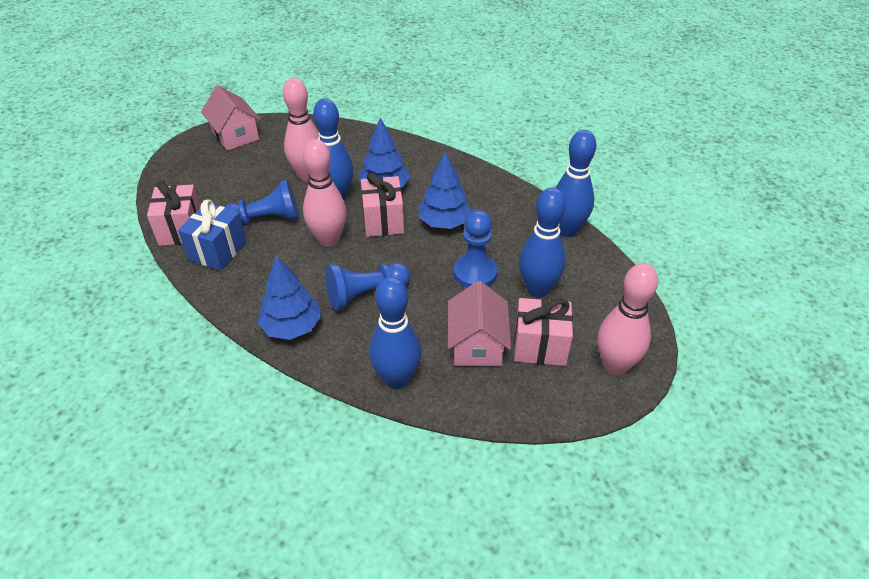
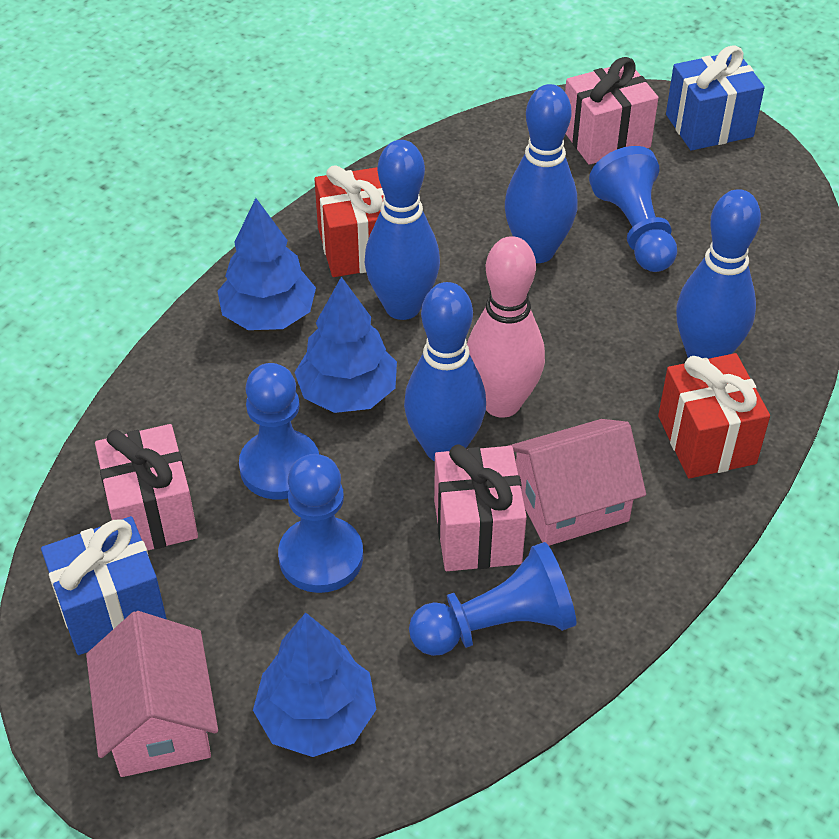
blue gift: [178,200,247,271] = 1 -> [41,516,167,655] [666,45,765,151] = 2
blue pawn: [224,180,299,225] [325,263,410,311] [453,210,497,288] = 3 -> [239,363,319,499] [278,454,363,593] [409,542,577,656] [589,146,677,272] = 4
pink bowling pin: [283,78,319,182] [303,139,347,247] [597,263,658,375] = 3 -> [467,236,545,418] = 1
red gift: none = 0 -> [314,165,384,277] [658,353,770,478] = 2

